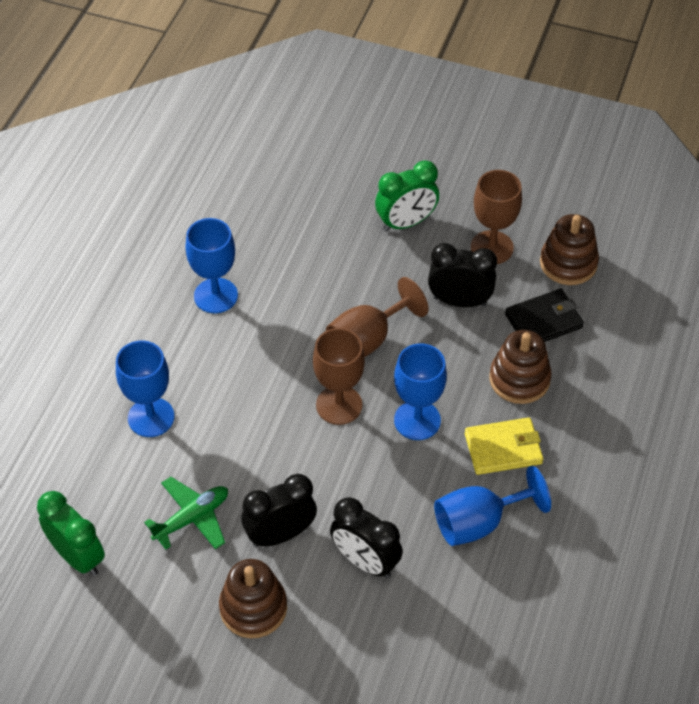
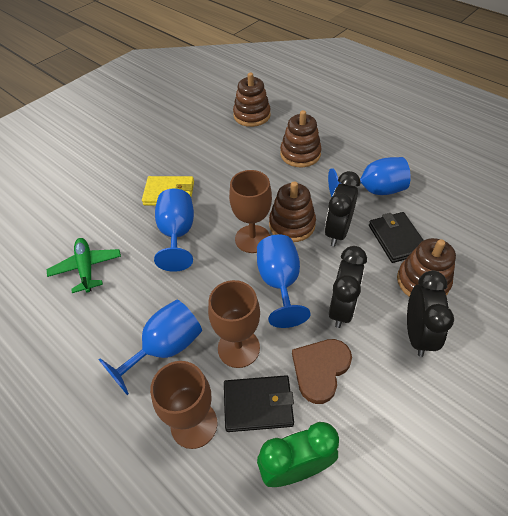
black wallet: [505,289,584,342] = 1 -> [224,375,294,432] [369,212,424,263] = 2
brown heart: none = 0 -> [292,339,352,404] = 1
brown stacking toy: [219,559,287,638] [489,330,552,404] [540,214,599,285] = 3 -> [233,73,271,127] [269,181,316,242] [280,110,321,167] [397,238,456,297] = 4
green clock: [37,491,105,576] [375,160,439,232] = 2 -> [257,422,339,487] = 1

